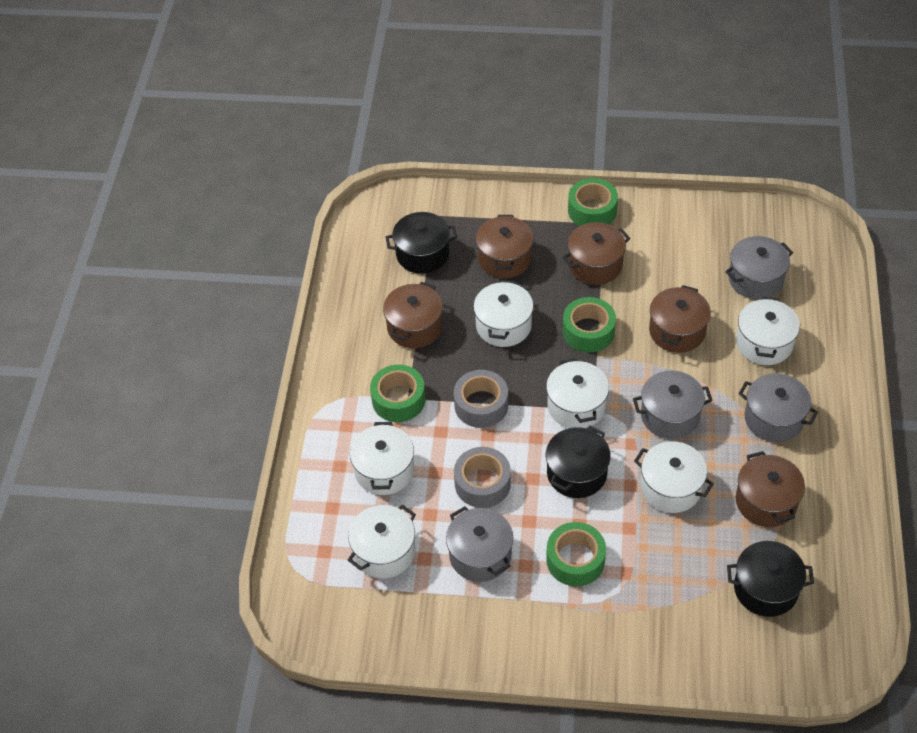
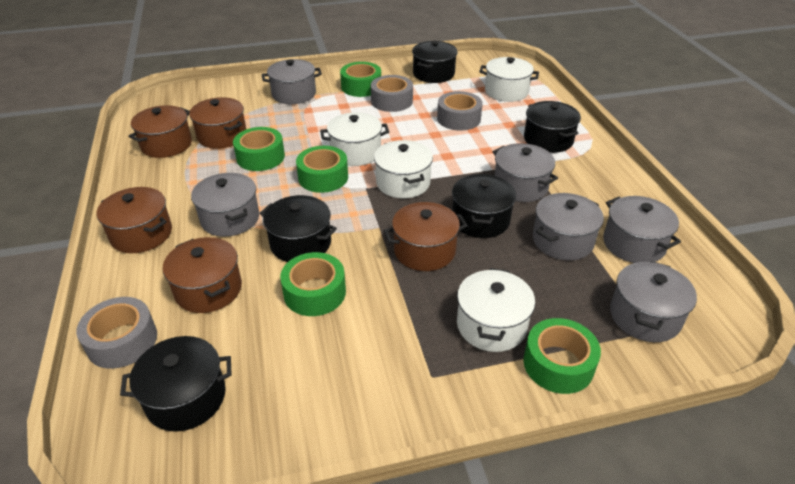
black pot: [386,212,457,274] [546,426,611,498] [727,541,814,617] = 3 -> [120,336,231,432] [260,195,337,262] [412,41,458,83] [452,174,516,238] [524,101,581,153] = 5
green tape: [370,365,426,422] [546,522,606,586] [563,297,616,353] [568,178,618,226] = 4 -> [233,127,285,171] [280,252,346,316] [296,146,348,193] [340,62,381,97] [523,318,601,394] = 5
grey pot: [446,506,513,582] [633,370,713,439] [725,236,793,300] [739,373,818,442] = 4 -> [191,173,259,237] [262,59,322,104] [493,143,558,202] [533,193,604,260] [603,196,681,263] [610,261,697,342] = 6
grey tape: [454,370,508,428] [454,447,511,508] = 2 -> [76,297,157,369] [371,75,413,112] [437,91,483,130] = 3
white pot: [348,505,416,578] [350,422,414,495] [473,280,534,347] [546,358,609,428] [634,441,714,513] [736,297,800,365] = 6 -> [320,112,389,166] [374,140,433,199] [457,268,535,352] [479,57,539,102] = 4

